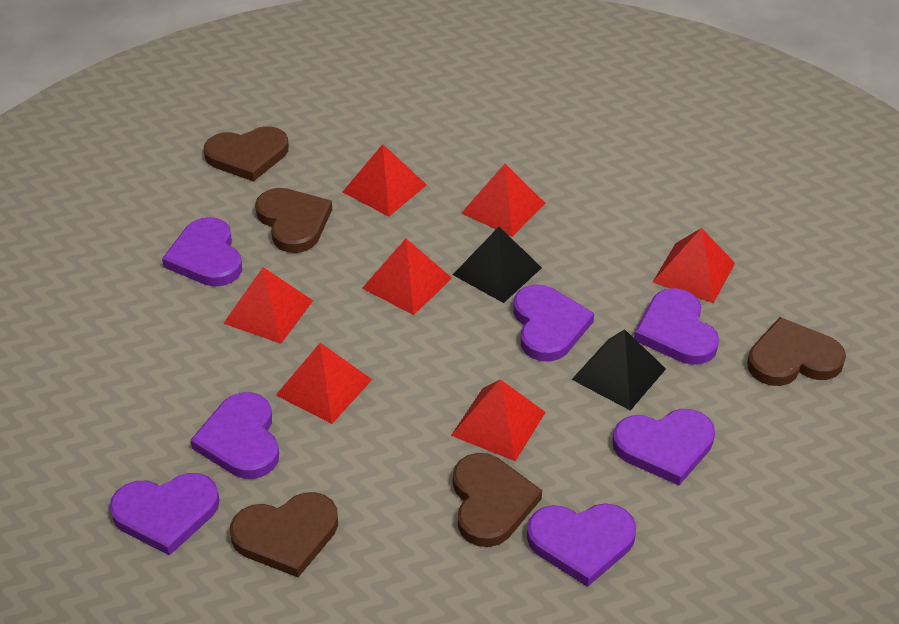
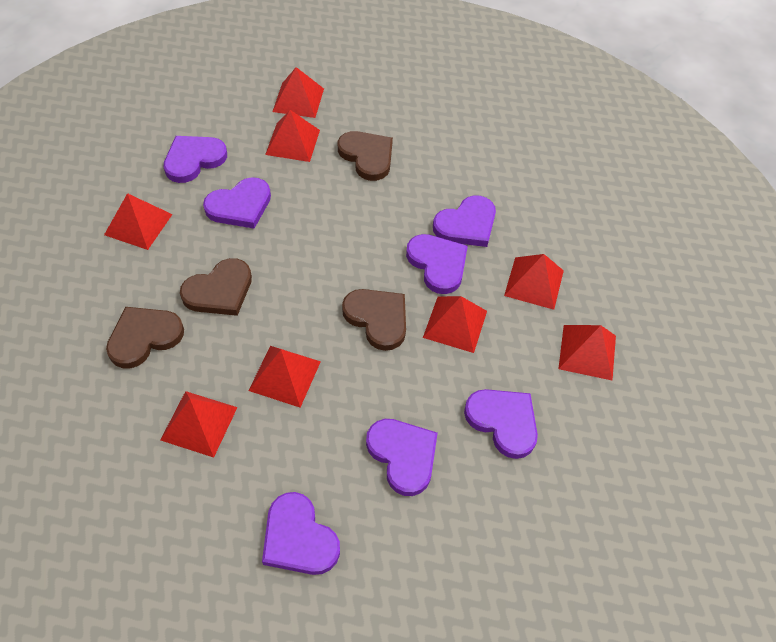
black pyramid: [453,227,542,303] [571,329,666,411] = 2 -> none = 0
brown heart: [204,126,289,182] [230,492,338,577] [255,188,332,253] [453,453,542,547] [747,317,846,386] = 5 -> [106,307,184,368] [180,258,252,316] [338,131,393,181] [342,289,406,351] = 4
red pyramid: [223,267,313,344] [276,343,372,424] [343,144,427,217] [362,239,452,315] [451,379,546,461] [461,164,545,237] [652,228,735,303] = 7 -> [104,193,173,250] [160,391,238,458] [248,346,321,407] [265,110,320,162] [272,67,324,118] [423,296,487,353] [504,254,564,310] [558,325,616,380] = 8

